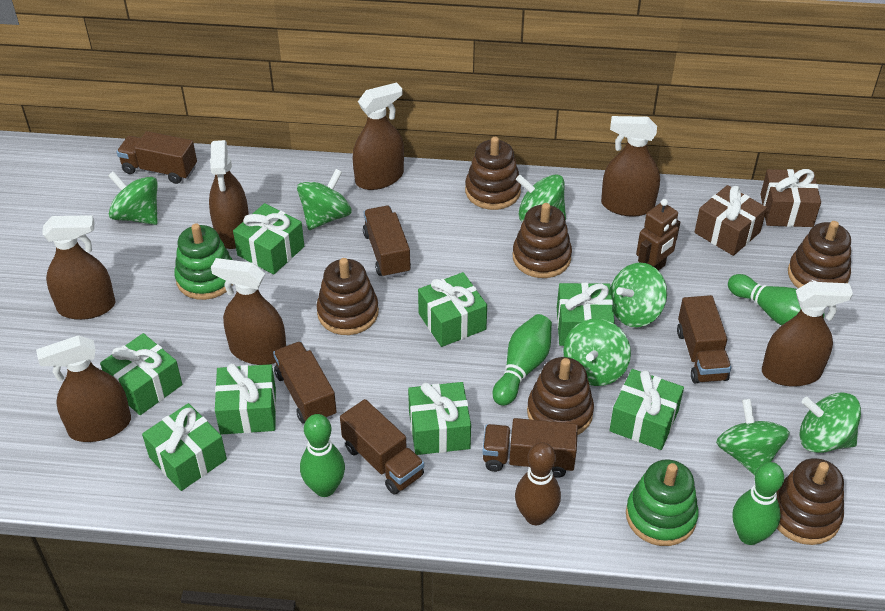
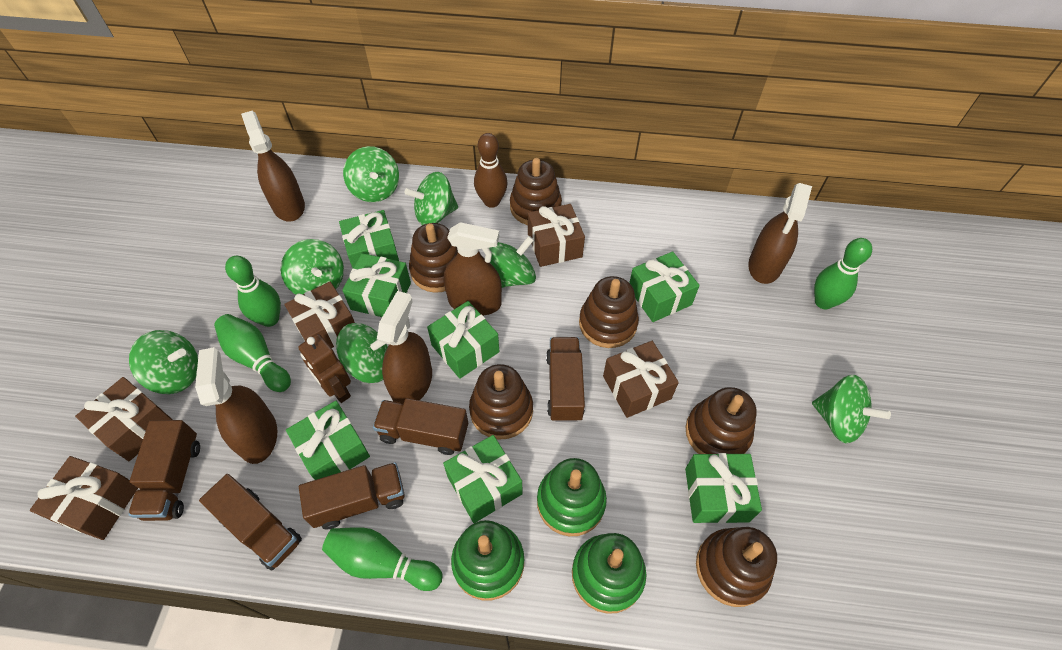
brown gift: [694,185,767,256] [761,169,821,227] = 2 -> [30,456,138,540] [75,377,173,461] [284,282,355,348] [528,204,585,267] [603,341,679,418] = 5
brown spray bottle: [36,335,131,442] [42,215,116,320] [209,140,249,249] [211,258,286,365] [353,82,404,190] [601,116,660,217] [762,282,853,387] = 7 -> [195,347,277,464] [241,111,305,222] [377,291,432,404] [444,222,502,316] [748,183,812,284] = 5
brown truck: [117,131,197,184] [273,342,337,423] [340,399,424,495] [363,206,411,278] [482,418,578,478] [677,295,731,383] = 6 -> [129,420,200,521] [199,474,302,571] [299,462,405,529] [373,398,468,455] [546,337,585,422] = 5
green gift: [100,333,182,415] [142,403,227,491] [215,363,276,435] [233,203,304,275] [408,382,471,455] [418,272,487,347] [557,283,615,346] [609,369,684,450] = 8 -> [286,401,370,480] [339,210,399,268] [342,253,411,317] [427,301,499,379] [443,435,523,523] [629,252,700,322] [685,453,762,523] = 7
green stacking toy: [174,224,233,300] [626,459,699,546] = 2 -> [451,520,524,600] [537,458,607,536] [572,533,646,614] = 3

